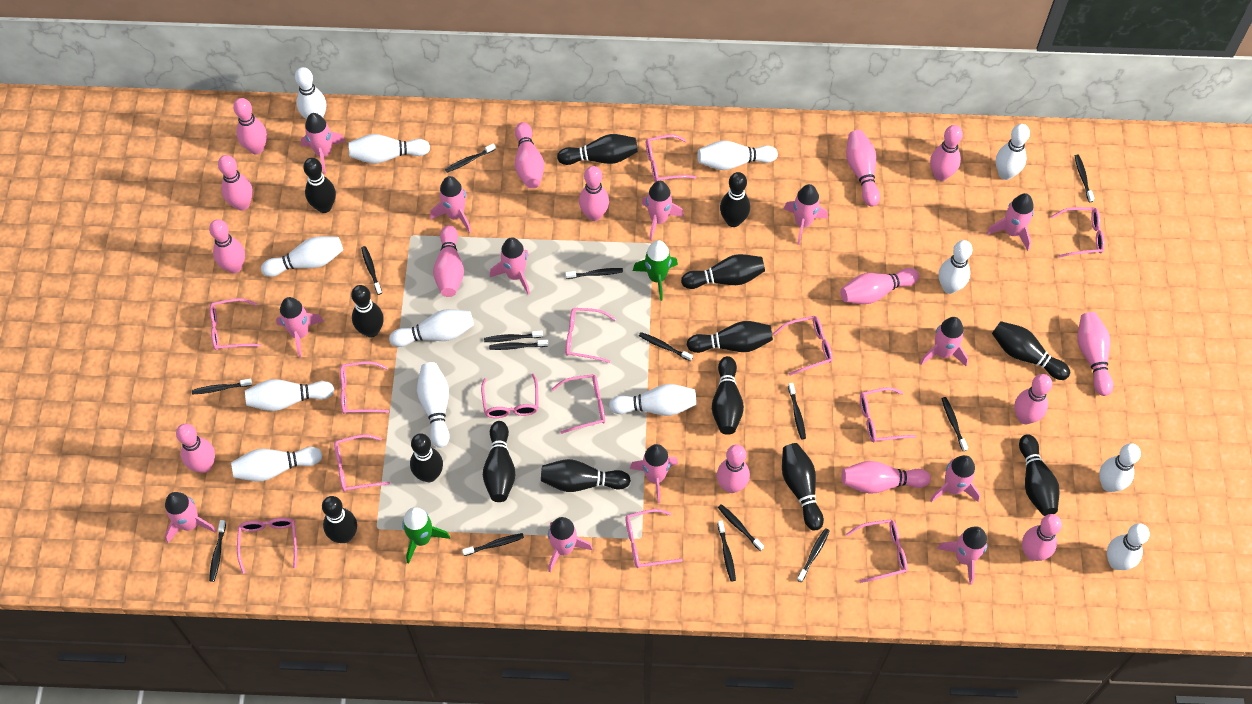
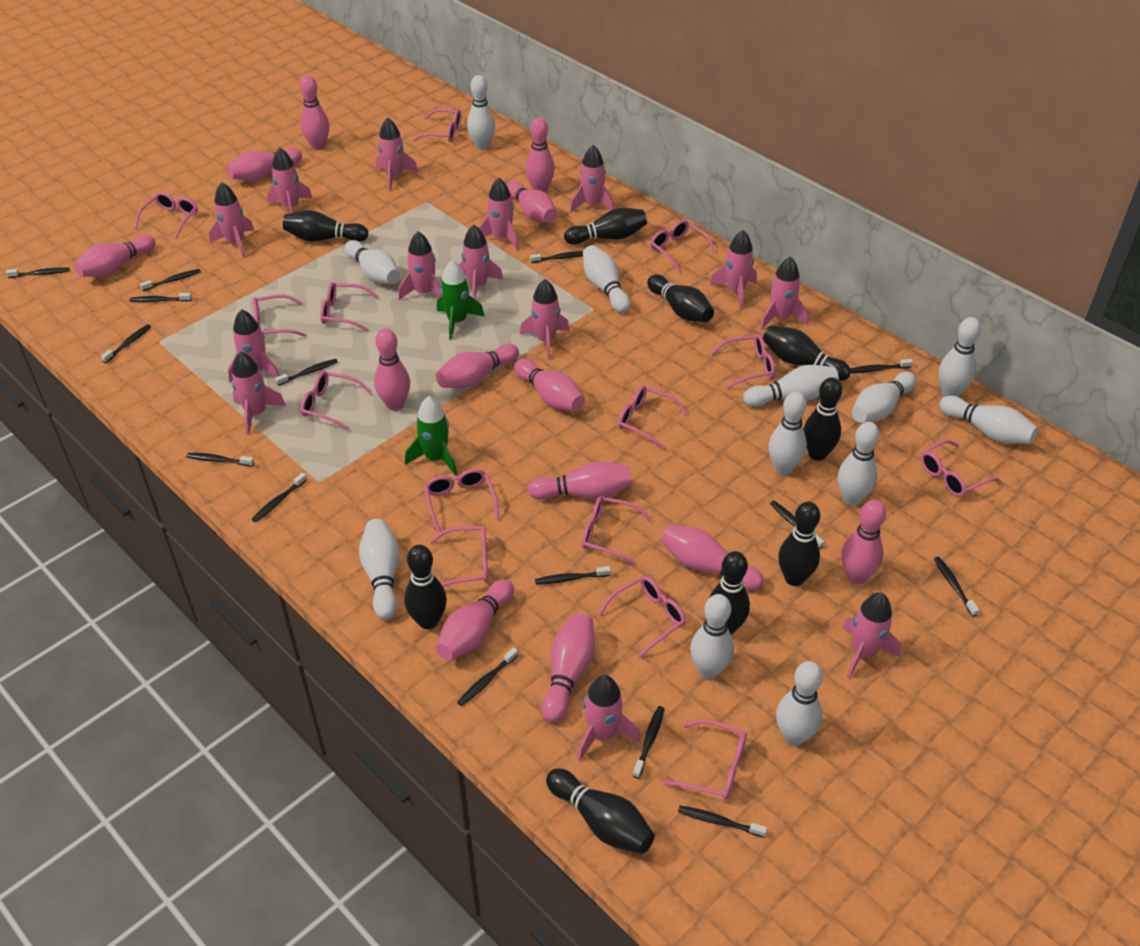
black bowling pin: [303,158,336,213] [322,496,357,543] [351,285,384,338] [410,433,443,482] [483,421,515,502] [541,459,631,492] [557,134,638,165] [681,254,765,289] [687,321,773,353] [712,356,744,435] [720,172,750,227] [782,443,824,530] [992,321,1070,380] [1019,434,1060,516] = 14 -> [283,210,369,242] [404,545,447,629] [546,768,655,854] [564,208,647,245] [647,274,714,322] [709,551,750,635] [763,325,851,381] [778,502,820,586] [803,377,842,461] = 9
pink bowling pin: [176,424,215,473] [209,219,245,273] [218,155,253,210] [233,98,267,155] [433,225,464,297] [515,122,544,189] [579,166,609,221] [717,444,750,493] [840,268,919,304] [841,461,931,494] [846,130,880,207] [930,125,963,181] [1014,374,1052,424] [1022,514,1062,561] [1077,312,1113,396] = 15 -> [74,235,156,277] [226,148,302,181] [300,75,329,150] [374,328,410,411] [436,344,519,388] [436,579,514,660] [507,180,557,223] [514,359,585,411] [525,118,555,193] [528,461,632,500] [542,612,595,723] [661,524,764,590] [841,500,886,584] = 13
pink glasses: [210,298,261,350] [237,518,297,574] [334,434,390,492] [340,361,389,414] [481,374,539,418] [552,374,605,434] [566,308,616,363] [625,509,683,568] [646,134,696,182] [773,316,833,376] [846,519,907,583] [860,387,916,442] [1051,207,1105,258] = 13 -> [134,192,198,239] [253,294,307,337] [301,371,372,430] [320,282,379,331] [413,109,461,142] [424,469,499,534] [430,526,488,586] [582,496,652,566] [598,576,686,658] [618,386,688,449] [650,220,716,272] [663,719,747,800] [711,334,775,389] [920,440,999,497] = 14
pink rocket: [165,492,217,543] [276,297,324,357] [301,113,346,174] [430,176,471,233] [490,237,530,295] [548,517,592,572] [630,444,678,503] [641,181,684,241] [784,184,828,245] [920,317,968,366] [930,455,980,502] [937,526,987,585] [986,193,1034,251] = 13 -> [209,182,254,257] [228,309,280,383] [232,351,286,435] [267,147,313,213] [376,117,418,191] [398,231,441,300] [459,225,503,300] [478,178,519,251] [520,279,570,360] [570,145,614,213] [577,675,640,761] [709,230,757,309] [760,257,808,330] [842,592,901,679] = 14
white bowling pin: [231,447,322,481] [245,379,334,411] [261,236,343,277] [295,67,326,120] [348,134,430,164] [389,309,474,347] [417,362,450,448] [609,384,697,416] [698,140,778,170] [939,240,972,294] [996,124,1030,180] [1099,443,1141,492] [1107,523,1150,570] = 13 -> [345,240,400,284] [359,519,400,620] [467,75,495,150] [583,245,631,313] [690,594,734,679] [743,365,839,407] [768,392,807,475] [776,661,823,746] [838,422,880,505] [852,372,916,423] [939,317,981,397] [939,395,1038,444] = 12

